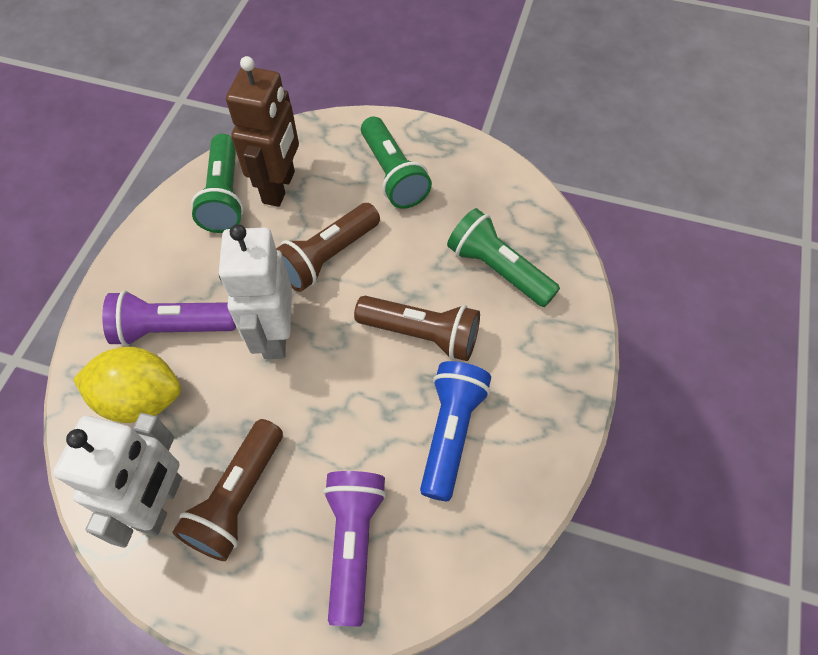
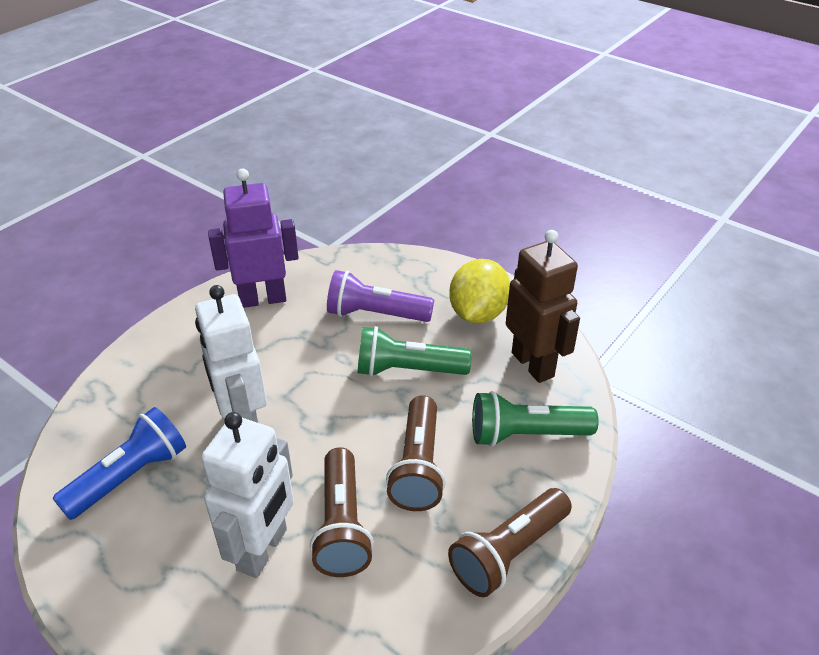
green flashlight: [191,134,244,233] [361,116,432,209] [447,208,560,307] = 3 -> [358,326,472,377] [472,391,599,447] = 2
purple flashlight: [102,291,236,346] [323,471,387,627] = 2 -> [327,270,434,322] = 1
purple robot: none = 0 -> [208,168,299,308] = 1

